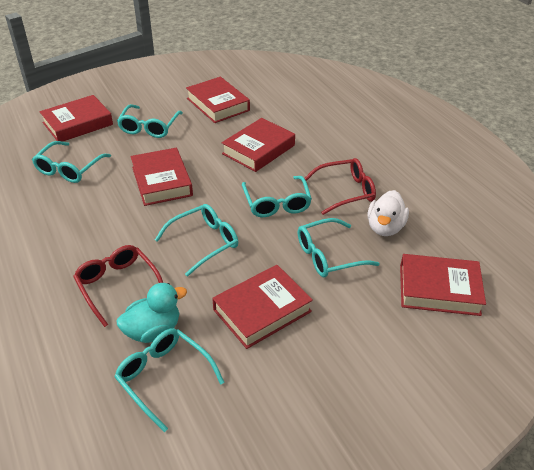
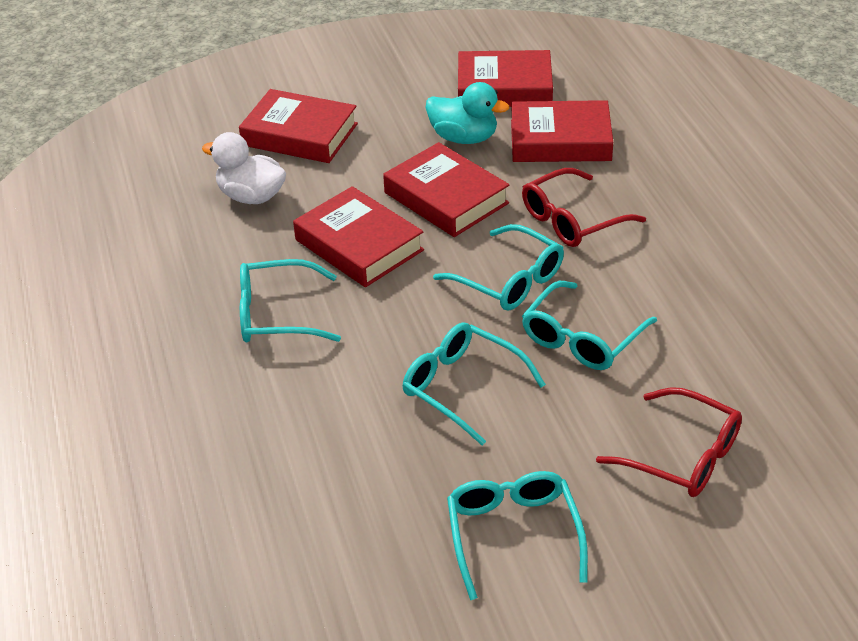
red book: [40,95,113,142] [130,148,193,206] [186,77,250,123] [212,265,313,349] [222,118,295,172] [400,254,486,316] = 6 -> [239,89,358,163] [293,186,424,287] [383,142,509,237] [458,50,553,107] [511,100,613,162] = 5
turquoise glasses: [32,141,111,183] [114,328,225,432] [117,104,183,138] [155,204,238,277] [242,176,312,217] [298,218,380,277] = 6 -> [240,259,341,342] [403,322,546,446] [433,224,564,311] [447,471,588,600] [522,281,657,370] = 5

